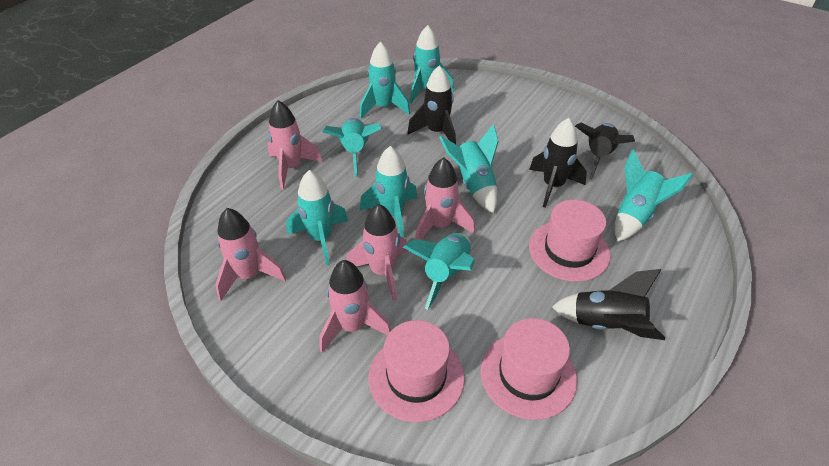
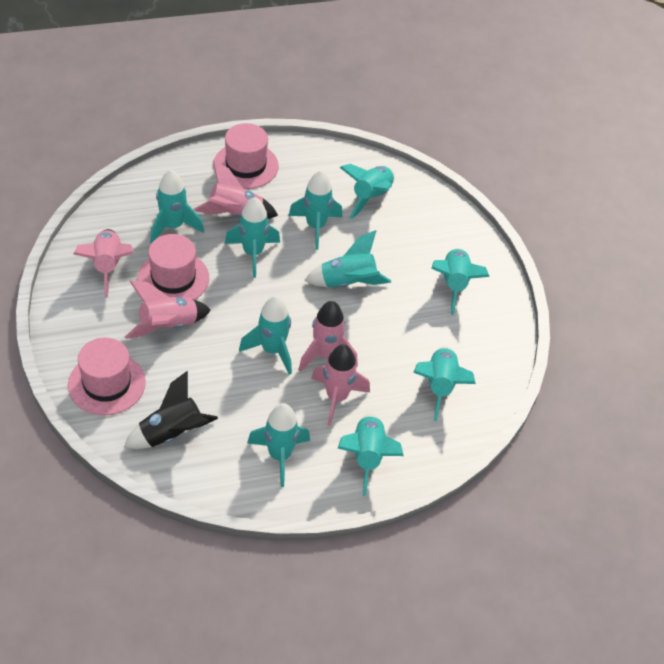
black rocket: [407,65,456,144] [529,118,587,208] [552,269,665,340] [575,122,635,180] = 4 -> [124,371,218,449] = 1
turquoise rocket: [286,170,348,266] [322,118,382,177] [360,42,410,119] [360,146,417,238] [403,233,475,310] [410,25,454,104] [439,124,499,213] [615,149,693,242] = 8 -> [150,170,204,243] [225,197,280,278] [239,296,292,375] [247,403,310,487] [288,170,342,250] [304,230,391,288] [338,413,404,496] [340,164,395,219] [413,346,476,421] [431,248,490,315] = 10

